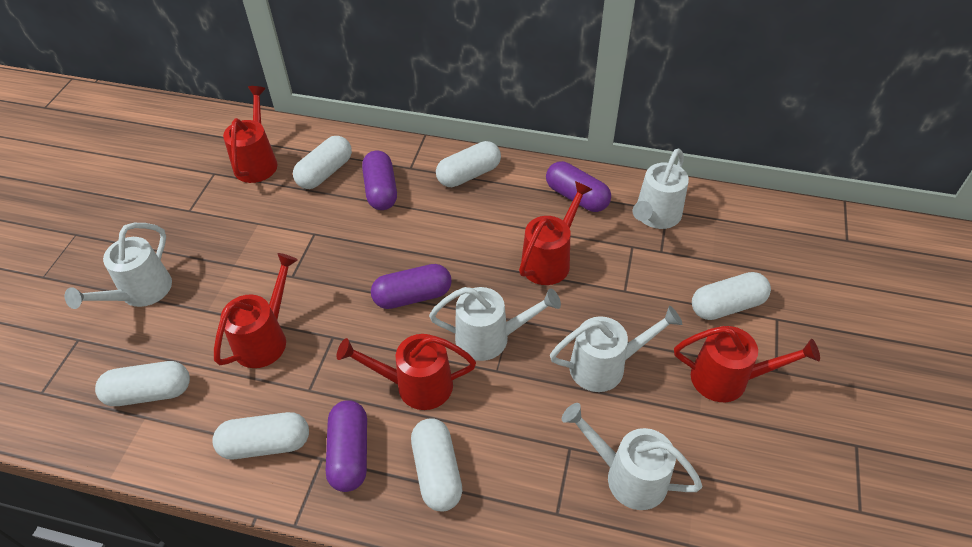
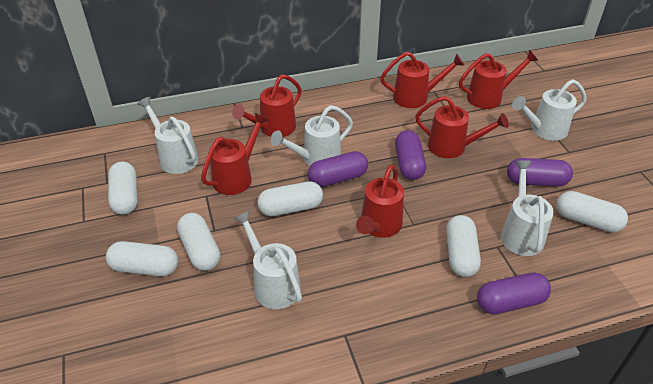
red watering can: [214,253,298,368] [223,86,277,183] [337,334,476,410] [519,181,593,285] [674,326,820,402] = 5 -> [201,113,268,195] [232,74,302,137] [356,164,404,238] [380,52,464,108] [415,96,509,158] [459,50,538,109] = 6

